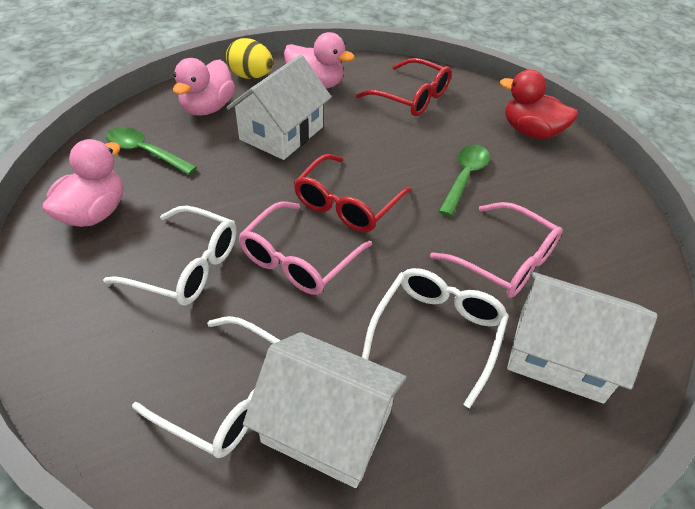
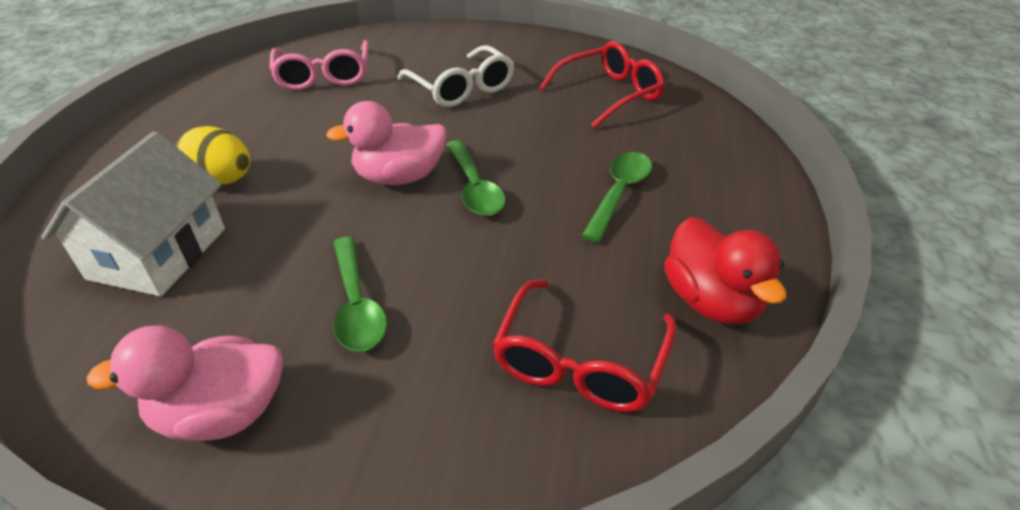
green spoon: [106,127,197,175] [439,144,490,217] = 2 -> [333,237,387,352] [446,140,506,216] [582,152,652,242] = 3
pink duck: [42,139,123,227] [173,58,235,116] [284,32,355,88] = 3 -> [87,325,283,441] [326,101,447,185] = 2
pink glasses: [238,201,372,295] [430,202,563,298] = 2 -> [269,40,368,90] = 1
white glasses: [103,206,237,305] [132,316,281,458] [362,268,509,408] = 3 -> [397,45,514,107] = 1
white house: [226,54,331,160] [243,332,407,488] [507,272,657,404] = 3 -> [41,131,225,297] = 1

